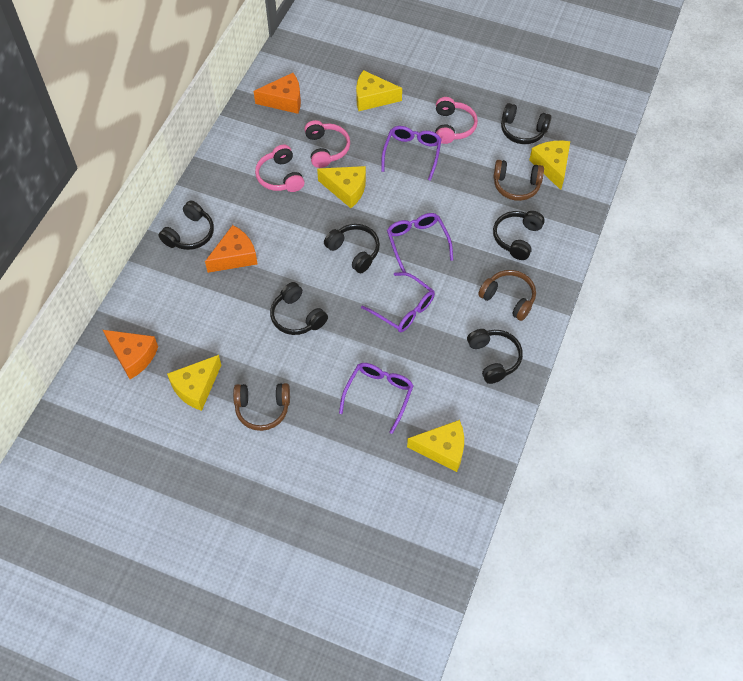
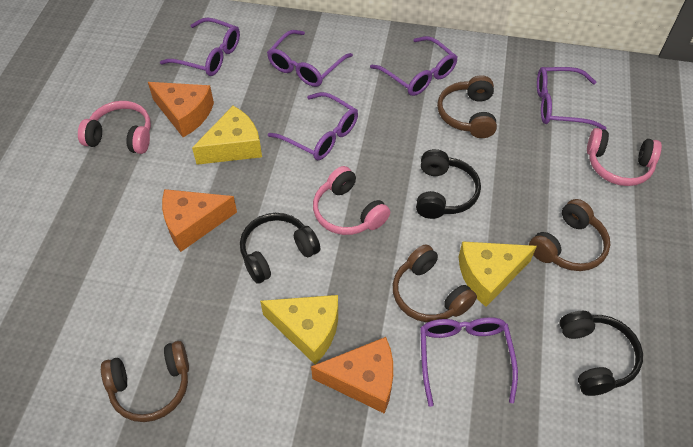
black headphones: [159,201,214,250] [270,282,328,335] [324,224,380,273] [467,329,523,384] [493,211,545,260] [501,103,552,144] = 6 -> [240,213,321,284] [416,149,481,219] [559,311,643,396] = 3
brown headphones: [233,383,290,431] [478,270,536,321] [493,160,544,201] = 3 -> [101,341,189,422] [393,244,477,322] [437,75,497,138] [529,199,610,271] = 4
purple glasses: [339,363,414,434] [361,272,435,332] [381,126,442,181] [387,213,453,272] = 4 -> [160,18,240,76] [267,30,353,87] [268,92,358,160] [370,36,457,96] [420,317,518,407] [537,67,607,130] = 6
yellow cheese: [167,355,221,411] [317,166,366,208] [356,70,402,111] [407,420,464,472] [529,141,570,190] = 5 -> [192,106,262,165] [260,295,338,364] [459,241,537,307] = 3

